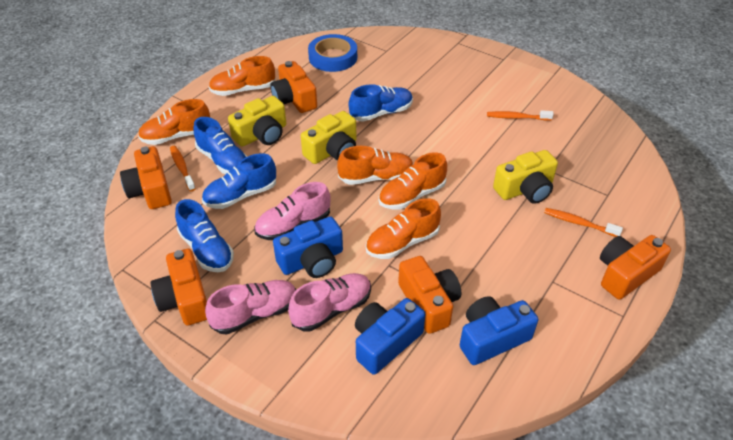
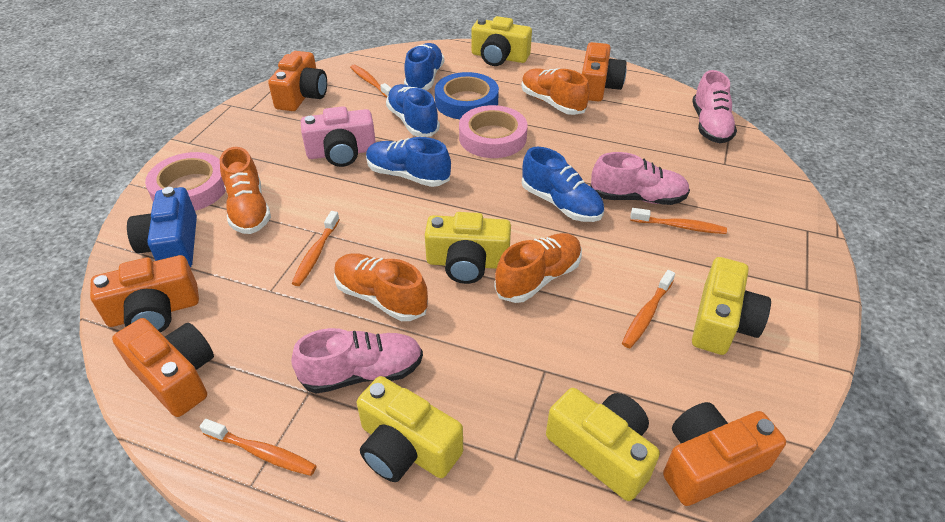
blue camera: [273,216,343,278] [355,298,425,375] [460,296,538,365] = 3 -> [127,187,197,267] = 1
orange shoe: [138,99,210,145] [208,56,276,96] [337,146,413,185] [366,198,441,259] [378,153,447,210] = 5 -> [220,147,271,234] [334,253,428,321] [494,233,582,303] [521,68,589,115] = 4
orange toothbrush: [170,146,196,191] [487,110,554,121] [544,208,623,237] = 3 -> [200,419,317,476] [292,211,340,286] [350,65,392,98] [622,270,675,348] [630,208,727,234] = 5
pink camera: none = 0 -> [301,106,376,167] = 1
pink tape: none = 0 -> [145,152,226,211] [459,105,528,158] = 2
yellow camera: [228,96,286,147] [301,111,356,164] [493,150,558,204] = 3 -> [357,376,463,482] [425,212,511,284] [471,16,532,66] [546,388,660,501] [692,257,771,355] = 5

